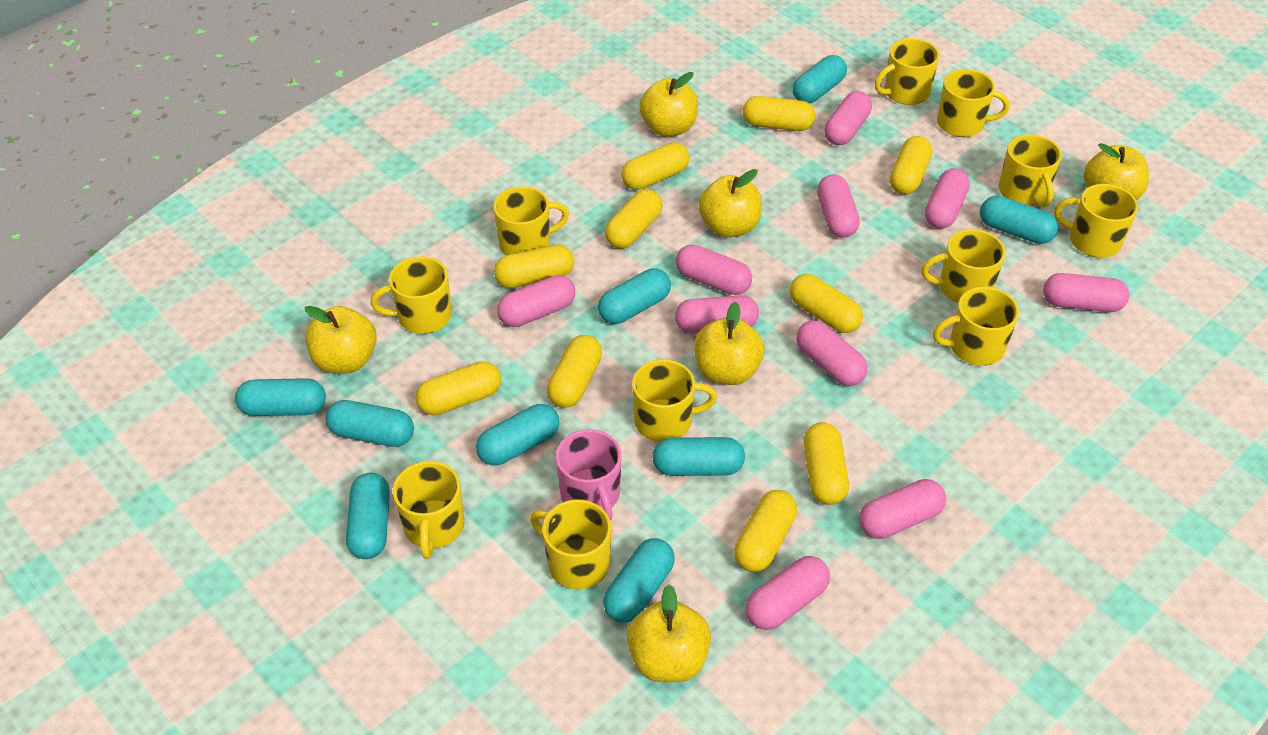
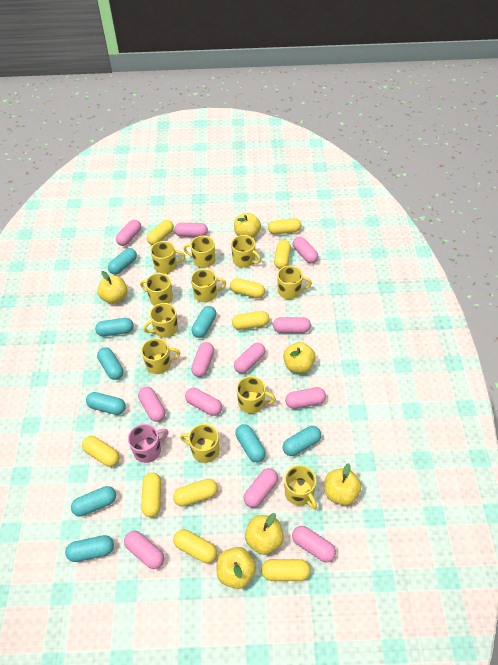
pink capsule: [497,275,575,327] [675,295,759,334] [676,244,752,295] [745,556,830,630] [796,320,867,386] [817,174,860,238] [824,91,872,145] [859,479,946,539] [925,168,970,229] [1043,273,1129,312] = 10 -> [116,220,141,246] [124,531,164,569] [138,387,165,422] [174,223,208,237] [185,388,222,416] [191,342,214,377] [234,343,265,373] [244,468,278,508] [273,317,311,333] [285,387,326,409] [292,526,336,562] [293,237,318,263] = 12

